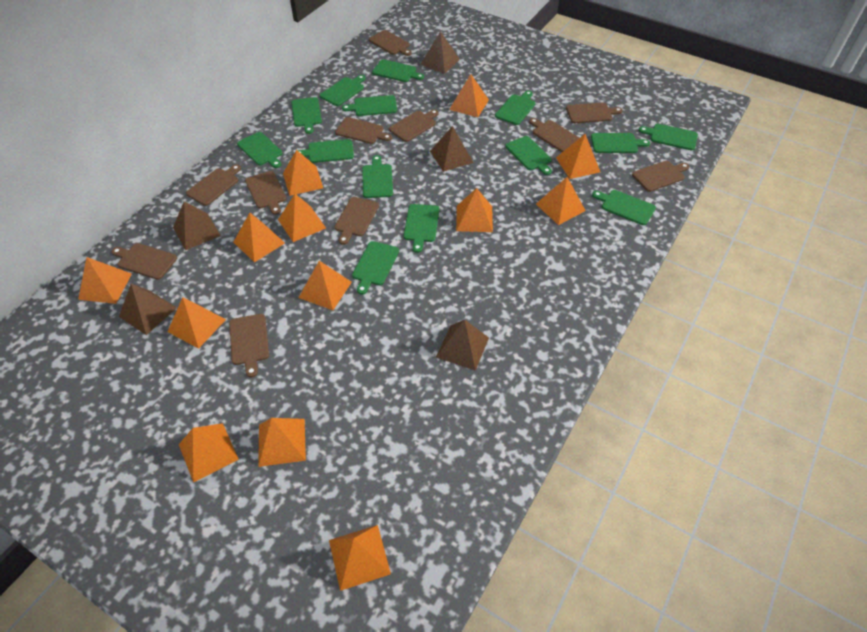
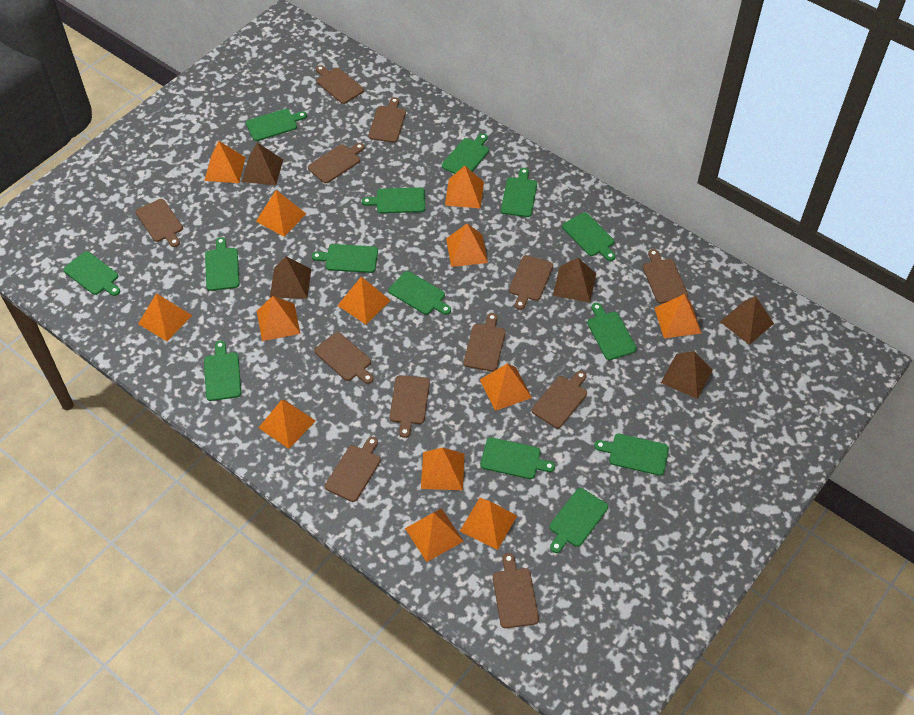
brown cutting board: [112,243,177,280] [186,164,241,206] [229,314,269,377] [245,171,287,215] [334,197,379,245] [335,117,392,144] [369,30,412,56] [389,109,439,142] [529,118,579,152] [566,103,623,123] [632,161,690,192] = 11 -> [136,199,183,247] [308,143,364,183] [314,332,373,384] [316,65,364,104] [325,437,381,502] [368,97,406,143] [389,375,430,438] [464,313,506,372] [493,553,539,628] [509,255,553,310] [532,371,587,428] [643,249,688,304] = 12

